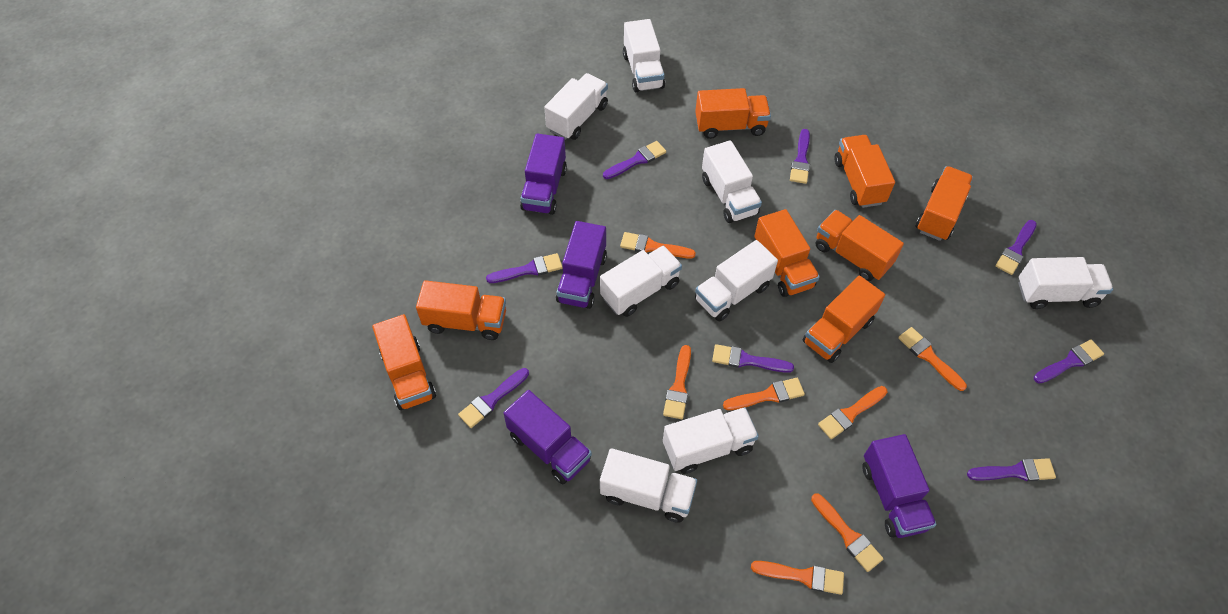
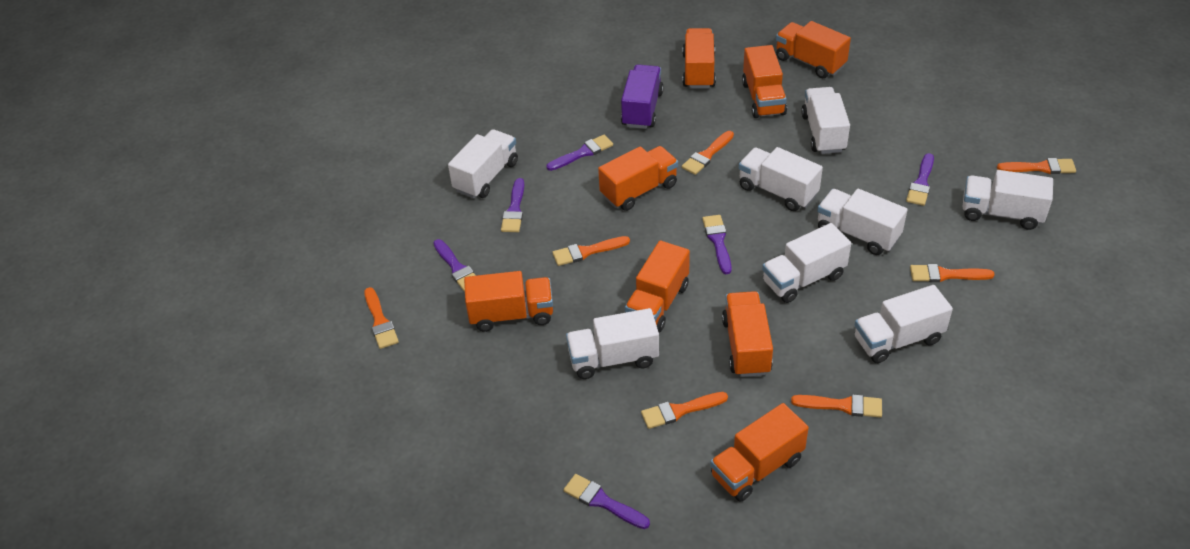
purple brush: [458,368,529,428] [486,253,563,283] [603,141,666,179] [712,344,794,373] [790,129,810,184] [967,458,1056,482] [995,220,1037,275] [1034,339,1104,384] = 8 -> [433,239,476,292] [501,178,524,232] [546,135,613,171] [564,474,650,529] [702,215,732,274] [906,153,934,206] = 6
purple truck: [503,390,592,484] [520,133,567,215] [556,221,607,309] [862,434,936,538] = 4 -> [621,64,664,129] = 1

